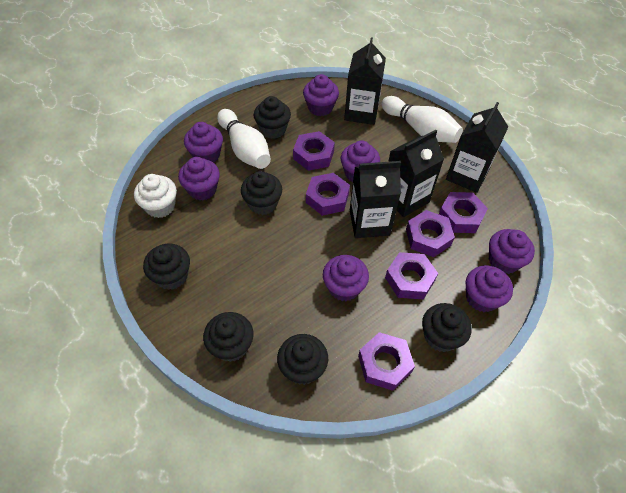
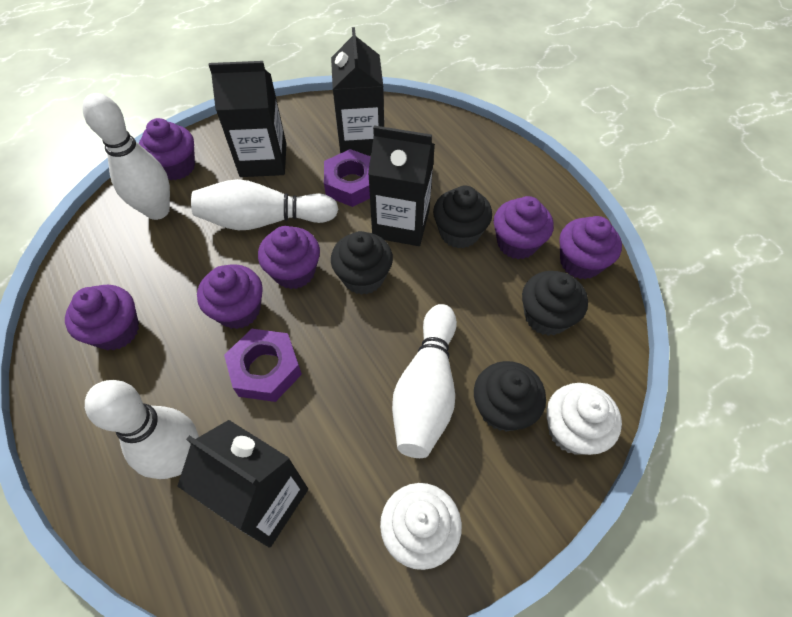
black cupcake: [143,243,190,290] [203,312,254,362] [241,171,282,215] [254,96,291,139] [277,334,328,385] [422,303,472,352] = 6 -> [331,231,393,295] [433,186,492,248] [474,361,546,432] [522,271,588,336] = 4
purple cupcake: [178,157,220,201] [184,122,223,162] [303,74,339,116] [323,255,369,301] [341,141,380,182] [466,265,513,312] [489,229,535,274] = 7 -> [65,285,139,350] [139,118,195,180] [197,264,263,329] [258,226,320,289] [494,196,554,259] [559,216,622,279] = 6
purple nut: [293,131,335,171] [306,173,350,216] [358,332,415,391] [385,252,438,299] [406,210,455,257] [439,192,488,233] = 6 -> [224,329,302,402] [324,149,371,207] = 2
white bowling pin: [217,109,271,169] [382,96,463,143] = 2 -> [83,93,170,220] [85,380,199,479] [191,179,338,230] [392,304,457,458] = 4
white cupcake: [134,174,177,218] = 1 -> [380,483,462,570] [547,383,622,455] = 2

